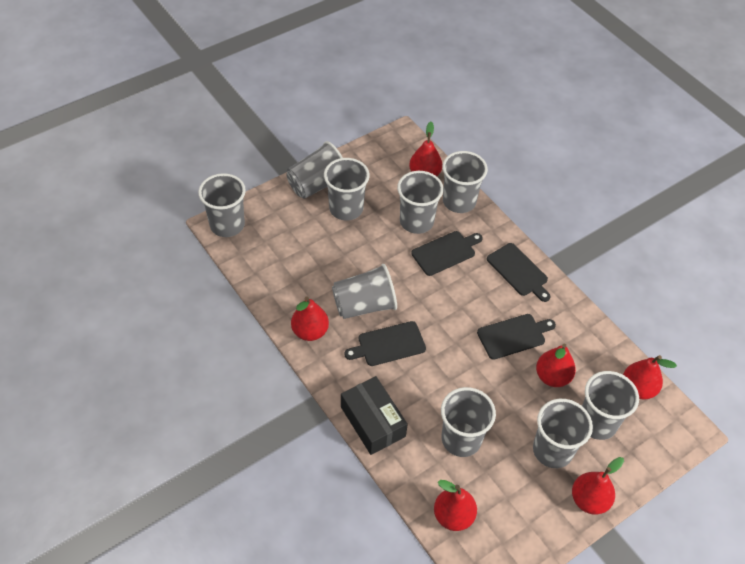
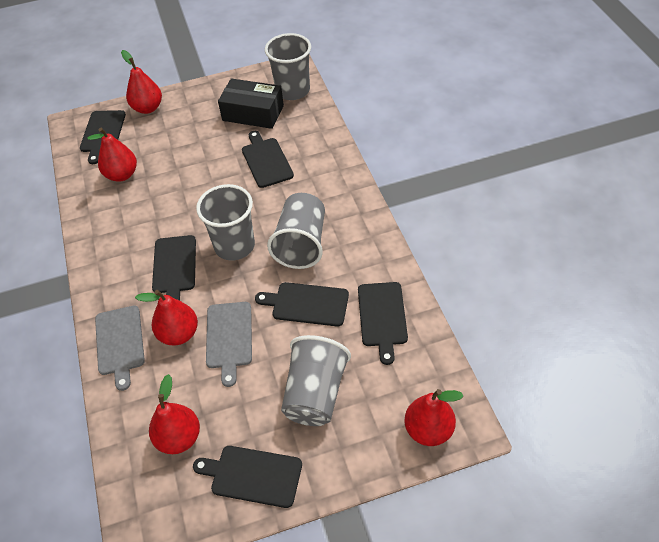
black cutting board: [345,321,426,366] [411,231,483,276] [477,314,556,360] [487,243,551,302] = 4 -> [80,110,126,164] [152,235,196,301] [193,446,302,508] [242,131,294,188] [255,282,349,326] [358,282,408,365] = 6
grey cup: [198,173,246,237] [286,141,343,199] [324,158,370,221] [332,264,397,319] [397,171,443,234] [441,387,496,457] [442,151,488,213] [533,399,593,468] [582,371,639,440] = 9 -> [196,184,255,261] [265,33,311,100] [267,193,325,269] [281,335,351,426] = 4
grey cutting board: none = 0 -> [95,306,145,391] [206,302,252,387] = 2
red pear: [291,296,329,341] [409,122,442,176] [434,480,477,531] [536,344,576,387] [572,457,624,515] [623,355,677,399] = 6 -> [87,128,137,182] [121,50,162,114] [135,290,198,345] [149,374,200,454] [404,389,463,446] = 5

